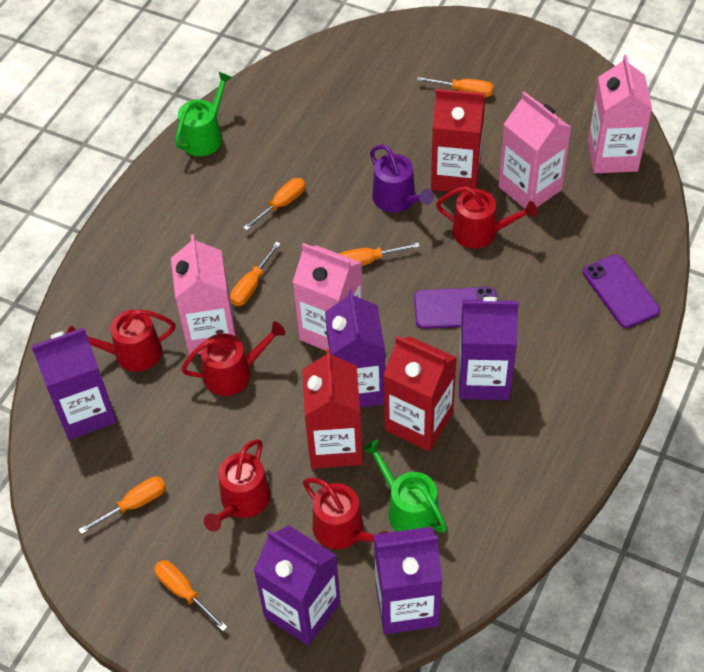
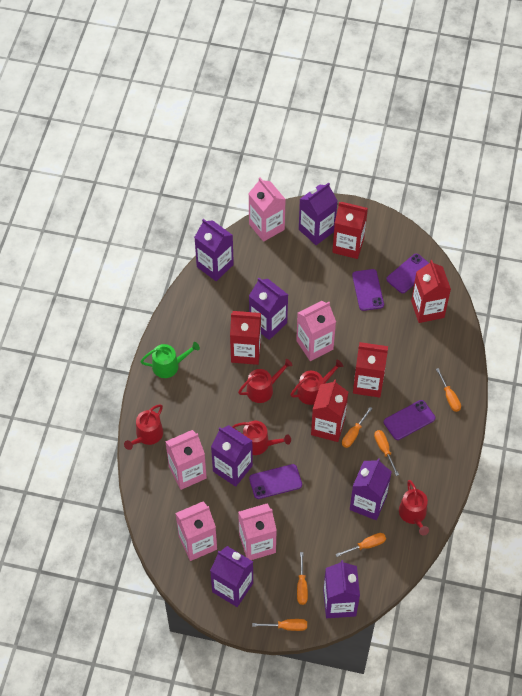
green watering can: [175,71,232,156] [363,440,447,533] = 2 -> [141,342,200,378] = 1
pink carton: [171,234,236,355] [293,243,363,351] [499,92,572,209] [588,55,652,173] = 4 -> [165,430,207,490] [175,501,217,561] [238,503,277,560] [248,178,286,242] [296,301,336,361] = 5
purple carton: [31,328,117,440] [254,525,341,646] [325,289,385,407] [373,527,442,635] [459,297,519,400] = 5 -> [194,219,234,281] [210,546,253,607] [211,425,253,487] [249,278,288,340] [299,183,338,245] [323,560,360,618] [350,458,392,520] = 7
purple phone: [414,287,497,329] [583,254,660,328] = 2 -> [249,464,302,499] [352,269,384,311] [384,400,436,440] [386,254,429,293] = 4
purple watering can: [370,144,434,212] = 1 -> none = 0
red carton: [302,349,363,469] [383,336,457,451] [431,89,485,193] = 3 -> [230,311,261,365] [311,379,348,442] [332,202,368,259] [353,342,388,398] [411,260,451,323] = 5

